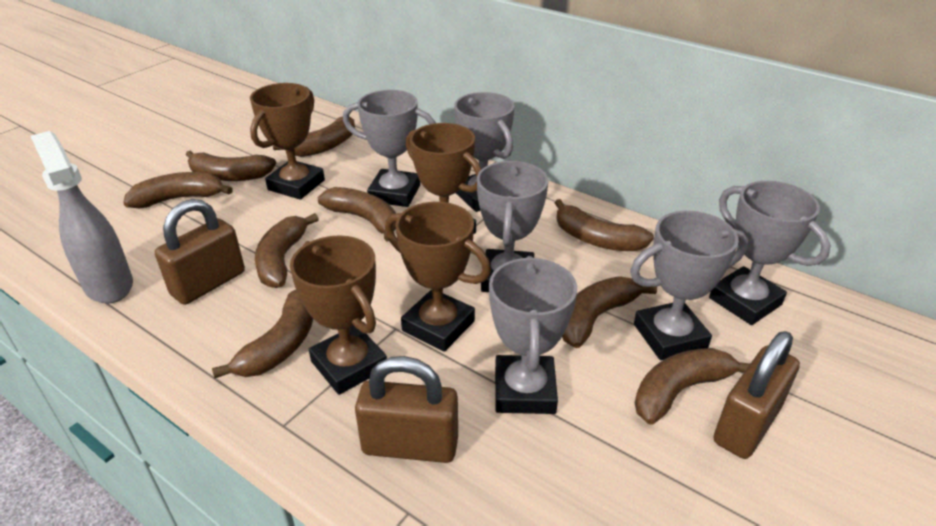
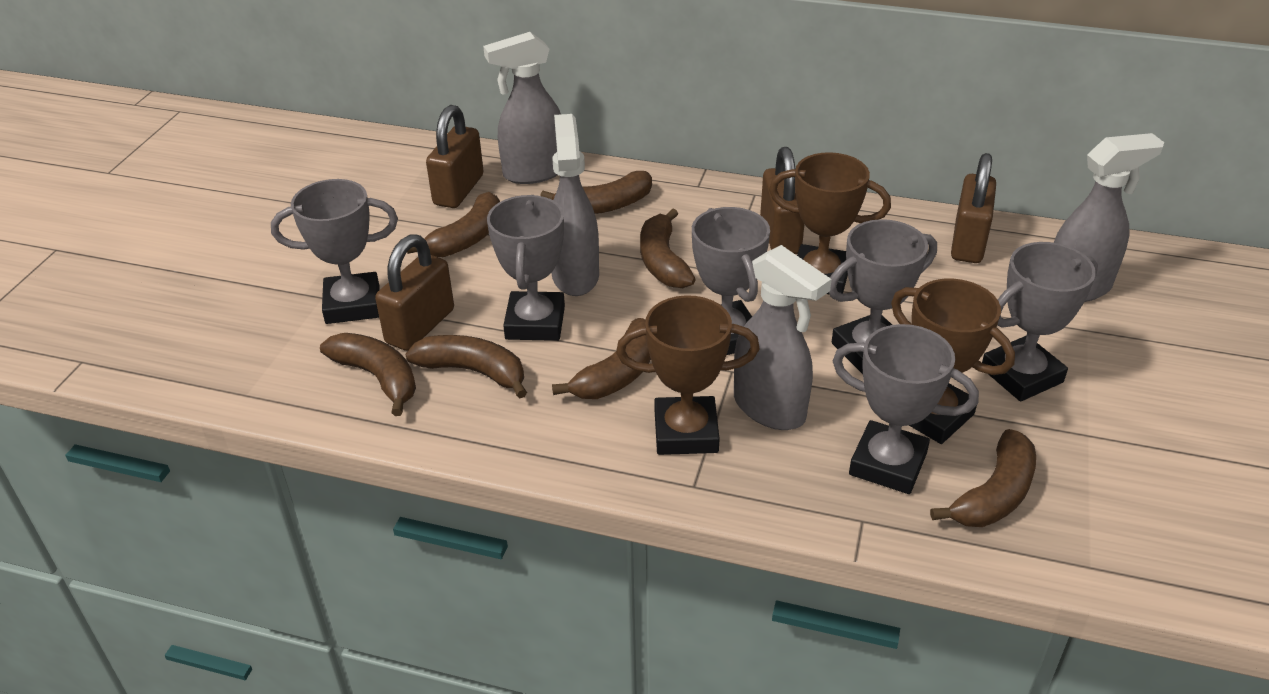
brown banana: [123,172,233,208] [186,151,276,181] [212,290,313,378] [255,213,319,288] [273,116,355,157] [318,187,396,241] [555,199,654,251] [562,277,657,348] [635,348,750,425] = 9 -> [320,333,416,416] [405,335,527,398] [407,192,500,257] [540,171,652,214] [552,318,651,399] [640,208,696,288] [930,429,1036,527] = 7
brown padlock: [155,199,245,305] [355,356,458,463] [714,331,800,459] = 3 -> [375,234,454,351] [426,105,484,208] [760,147,804,254] [951,153,996,263] = 4
brown trophy: [250,83,325,200] [290,235,387,395] [385,202,491,352] [406,123,482,234] = 4 -> [616,295,760,455] [769,152,891,295] [891,279,1015,444] = 3
grey spray bottle: [31,131,133,304] = 1 -> [483,32,561,184] [551,114,599,296] [734,245,832,430] [1054,133,1164,302] = 4

